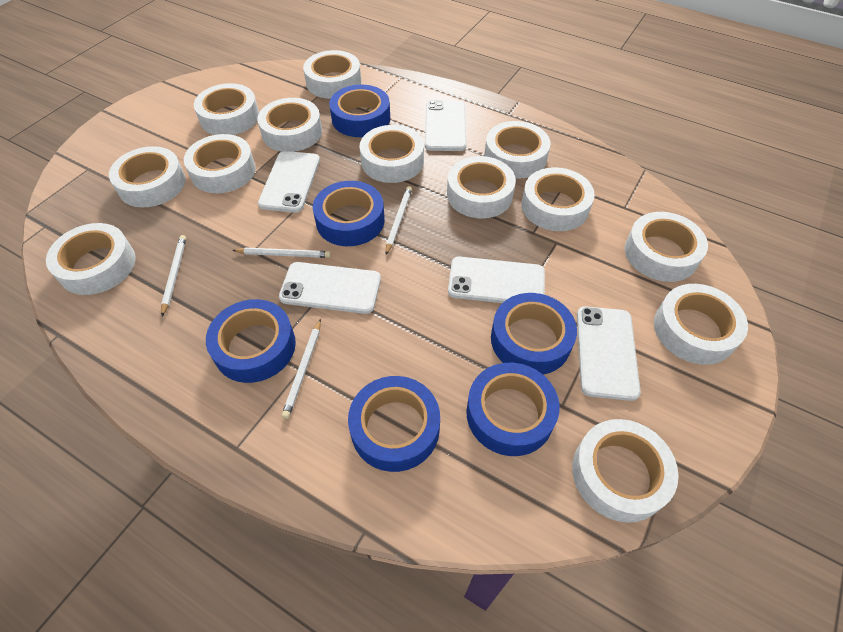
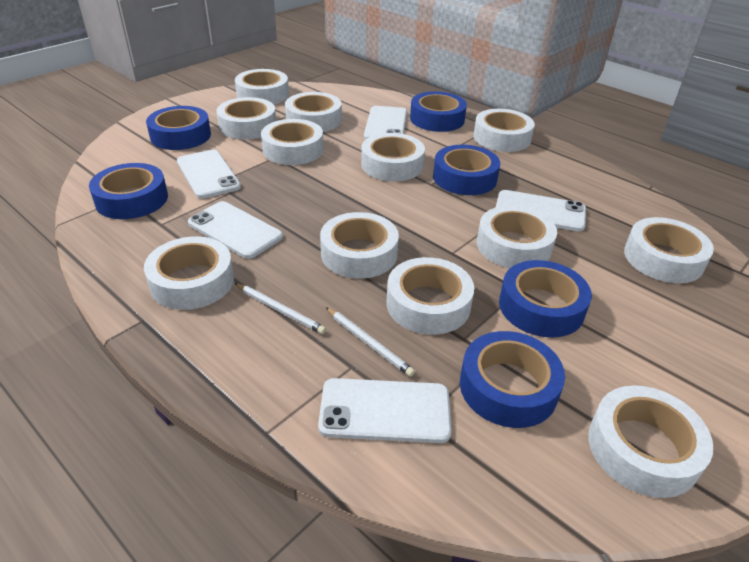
white pencil: [161,235,186,316] [232,248,331,258] [282,319,321,419] [386,186,412,255] = 4 -> [234,283,326,334] [326,307,415,377] = 2
white tape: [46,223,136,295] [109,146,186,207] [184,134,256,193] [194,83,259,135] [257,98,322,152] [303,50,361,99] [359,125,424,183] [447,156,516,218] [484,121,550,179] [522,167,595,231] [572,419,679,523] [625,212,708,282] [654,284,748,365] = 13 -> [144,236,234,310] [216,97,276,140] [235,69,289,104] [261,119,323,165] [285,92,342,132] [320,212,399,279] [361,133,425,181] [387,257,474,335] [473,109,535,152] [477,206,557,268] [588,385,714,498] [624,217,714,283] = 12

